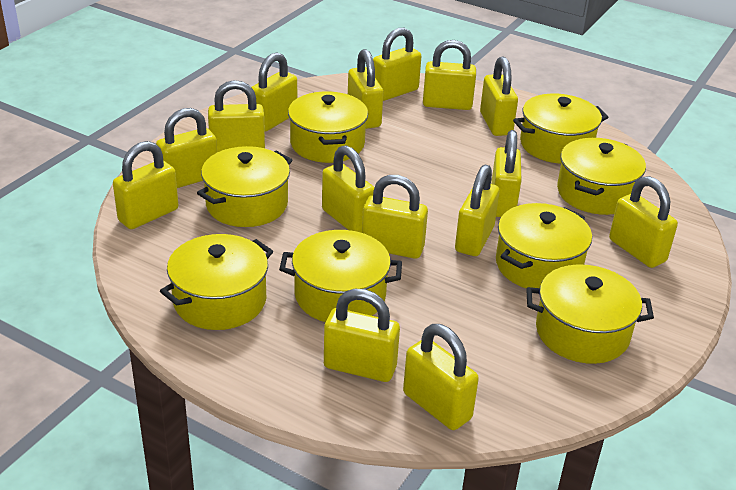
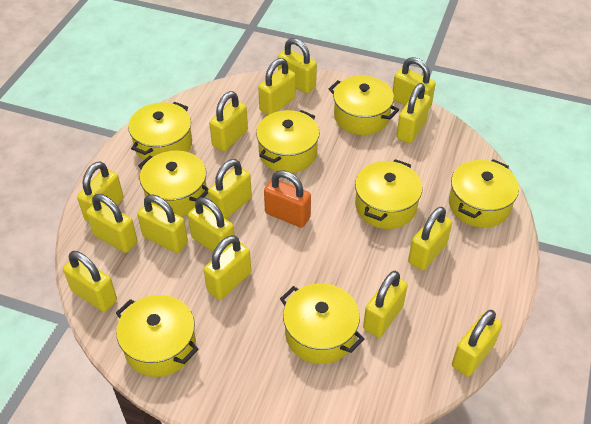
orange padlock: none = 0 -> [264,170,311,228] = 1

